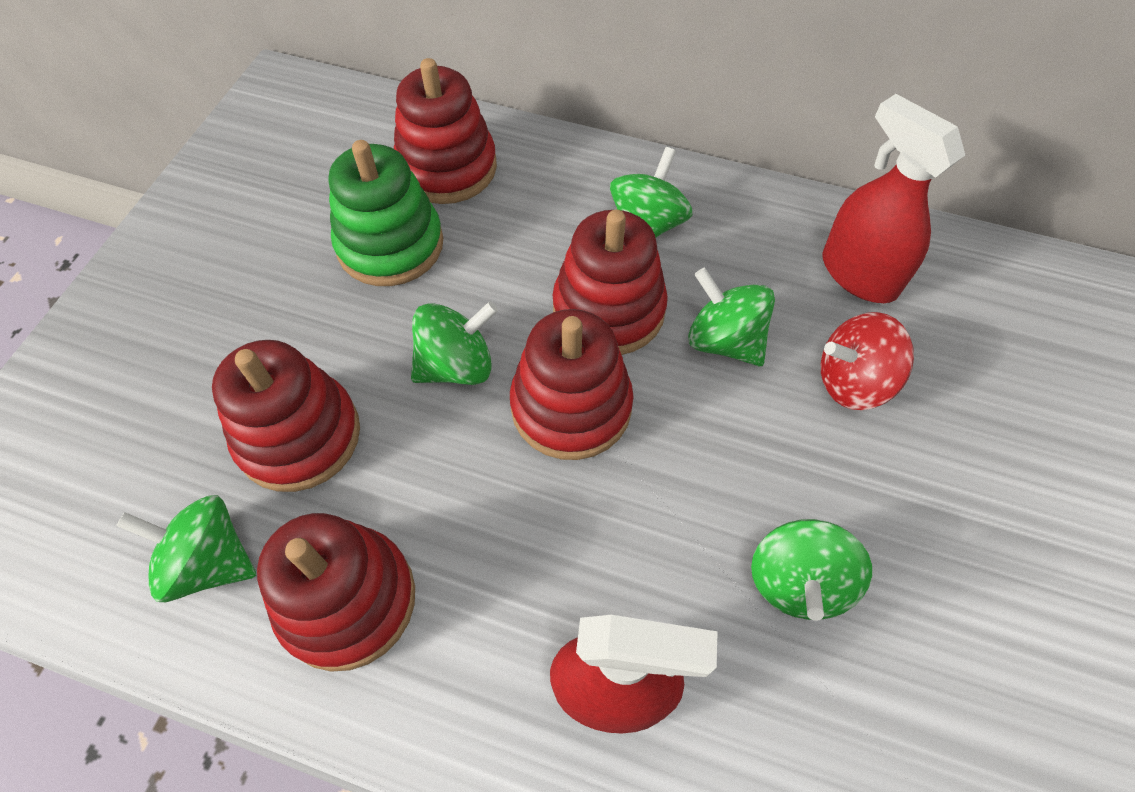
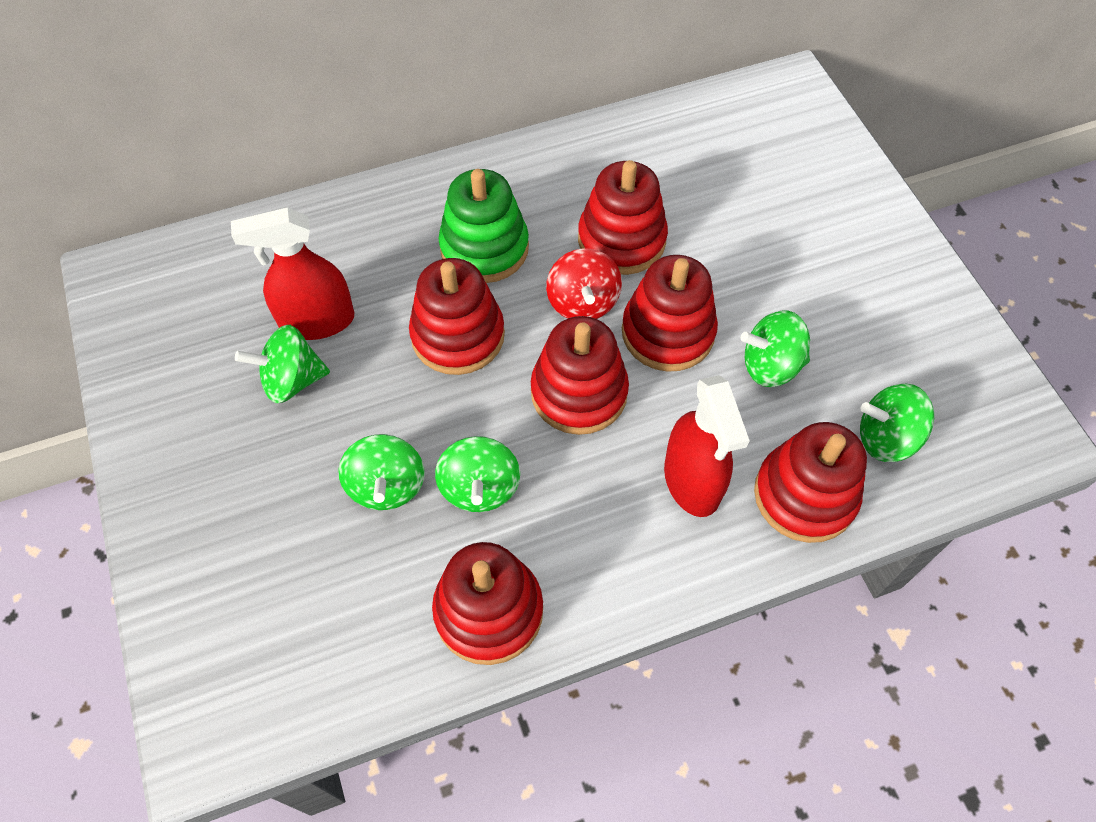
red stacking toy: [212,340,360,492] [257,513,415,672] [394,58,497,204] [510,309,634,460] [553,210,668,355] = 5 -> [409,258,505,375] [432,542,543,665] [531,316,629,435] [578,160,668,275] [622,255,718,372] [754,422,867,543] = 6

